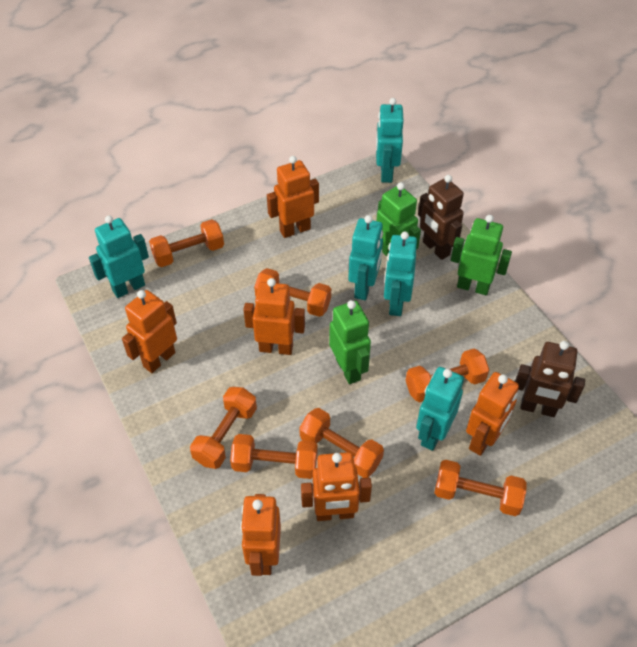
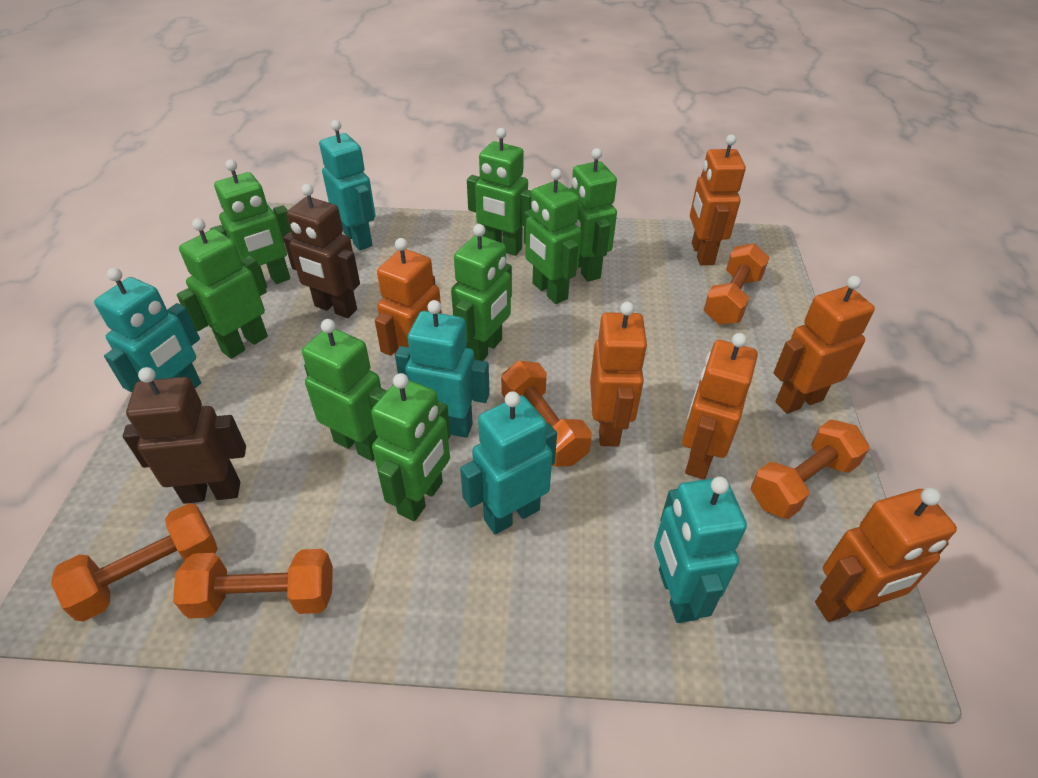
green robot: [329,300,371,384] [377,182,421,256] [451,215,512,295] = 3 -> [177,218,268,359] [210,159,291,288] [302,319,387,461] [371,373,451,521] [451,224,512,361] [467,128,532,256] [524,169,581,304] [569,148,617,282] = 8
orange dumbbell: [149,219,224,267] [190,387,257,469] [230,434,318,479] [254,268,331,317] [299,408,384,478] [406,349,489,402] [434,460,526,516] = 7 -> [51,503,218,621] [173,549,333,618] [501,361,592,467] [704,243,770,324] [751,419,870,519] = 5

